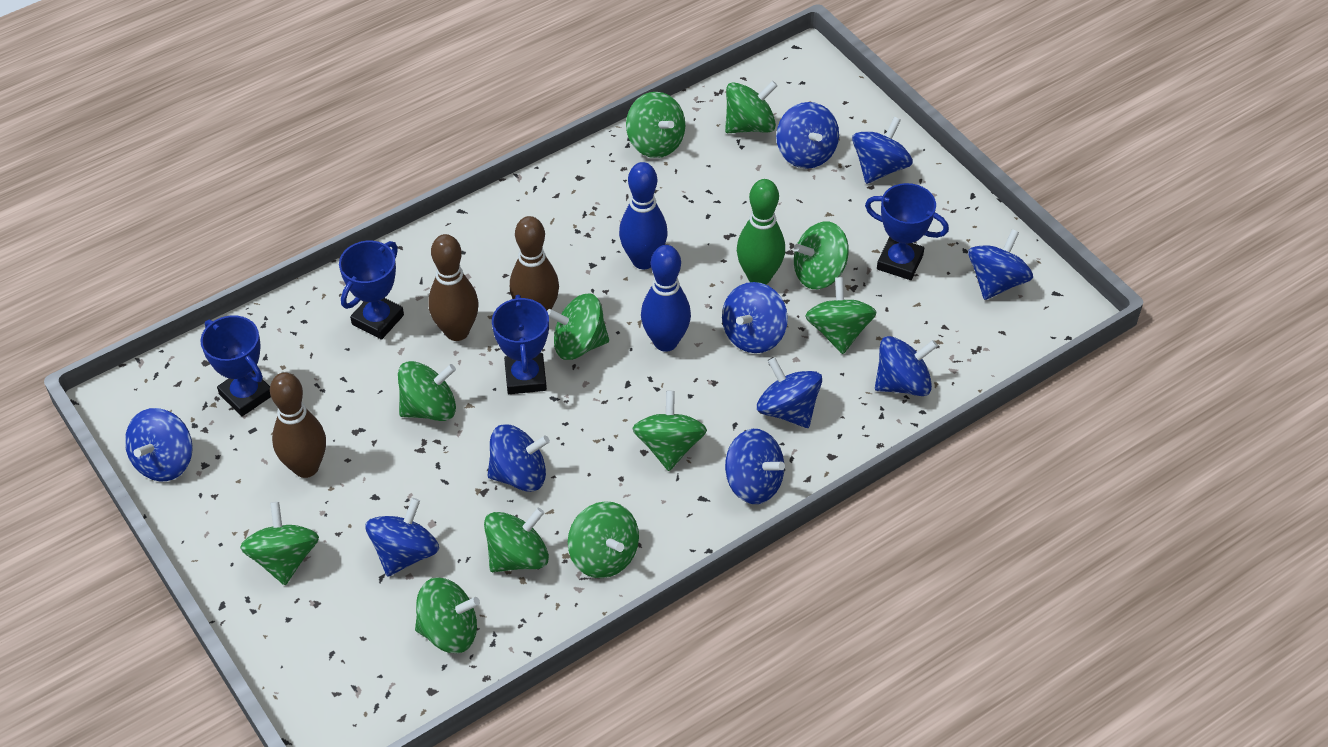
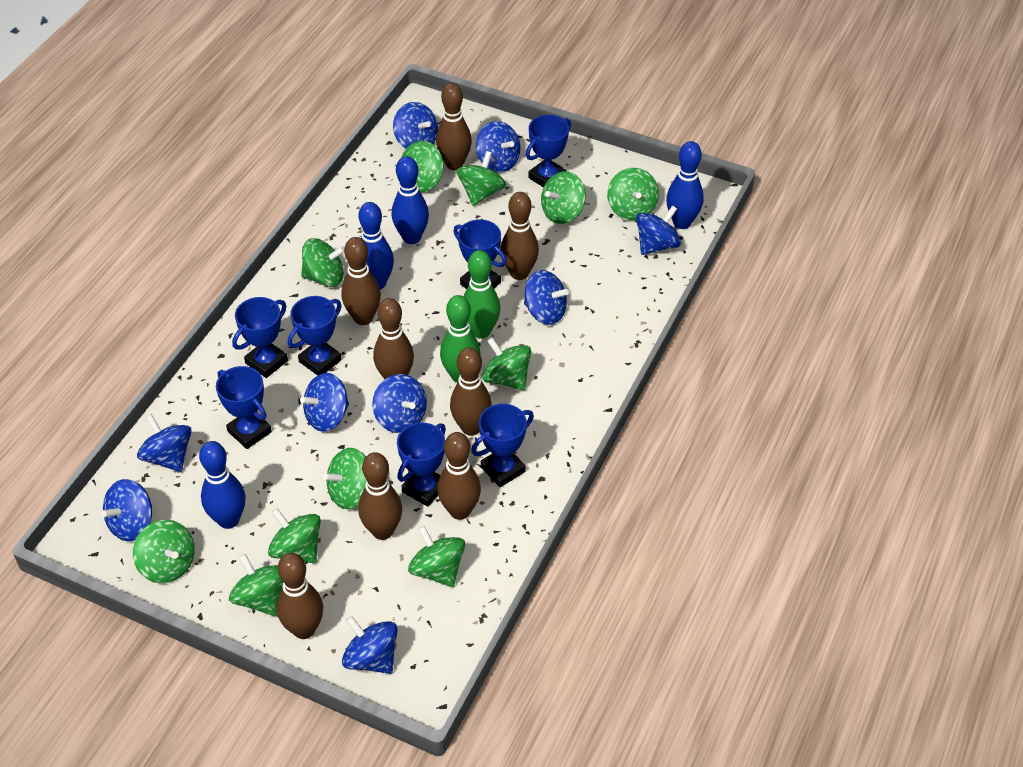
blue bowling pin: [619,162,668,269] [641,245,691,352] = 2 -> [199,441,246,529] [358,202,394,290] [392,156,429,244] [666,141,704,229] = 4
blue spinning top: [125,408,193,481] [365,498,439,577] [487,424,550,492] [722,282,788,353] [725,429,785,504] [757,357,822,428] [776,102,839,169] [852,117,913,184] [875,336,938,396] [968,229,1033,300] = 10 -> [101,479,152,541] [137,414,192,472] [300,373,349,432] [342,616,398,674] [372,374,427,433] [393,102,438,149] [476,121,521,172] [524,270,569,325] [636,205,681,255] = 9
blue trophy: [200,315,271,416] [339,241,404,340] [492,295,549,394] [865,183,949,280] = 4 -> [216,366,272,449] [232,297,288,378] [288,296,342,376] [397,423,446,507] [453,219,507,289] [471,404,534,487] [526,115,571,188] = 7
brown bowling pin: [270,372,326,478] [428,234,479,341] [510,216,559,310] = 3 -> [277,553,323,639] [341,237,381,325] [358,452,402,540] [373,298,414,379] [436,83,472,170] [437,432,481,520] [450,347,492,436] [501,192,539,280] = 8
green bowling pin: [737,179,785,285] = 1 -> [440,295,480,383] [463,250,500,339] = 2

